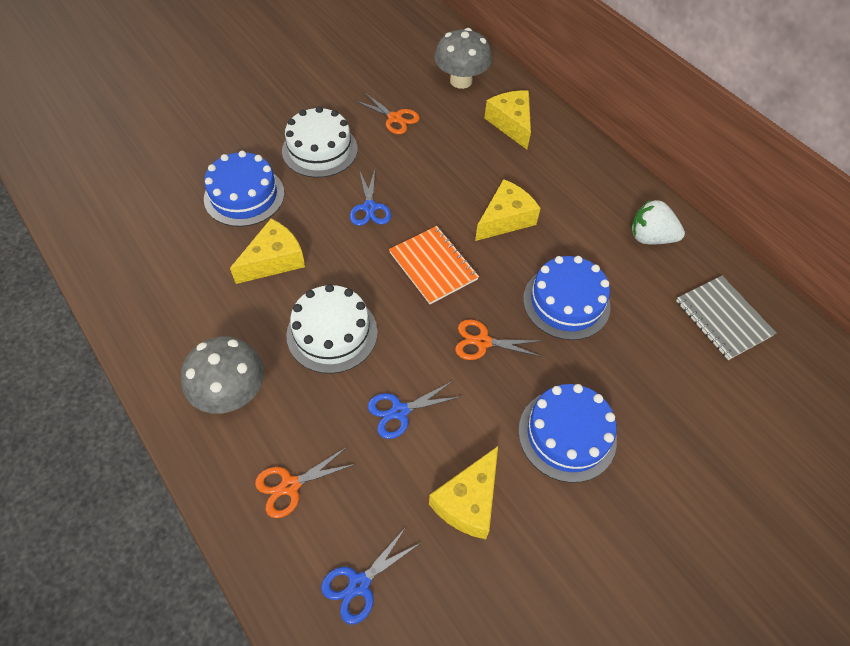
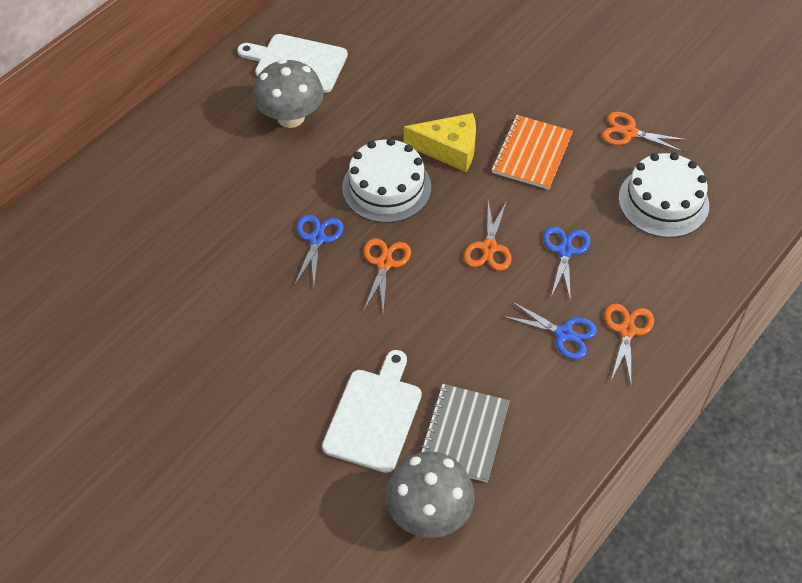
blue cake: [204,151,284,227] [518,384,617,483] [523,256,611,340] = 3 -> none = 0
orange scissors: [255,447,356,518] [356,92,420,134] [455,319,542,360] = 3 -> [364,238,411,312] [464,201,512,271] [602,112,687,152] [604,303,654,383] = 4
white cutting board: none = 0 -> [237,34,348,93] [322,350,422,473] = 2
white strawberry: [631,200,685,244] = 1 -> none = 0
yellow cheese: [230,219,305,284] [429,446,498,539] [475,179,541,241] [484,91,531,150] = 4 -> [404,113,476,172] = 1

